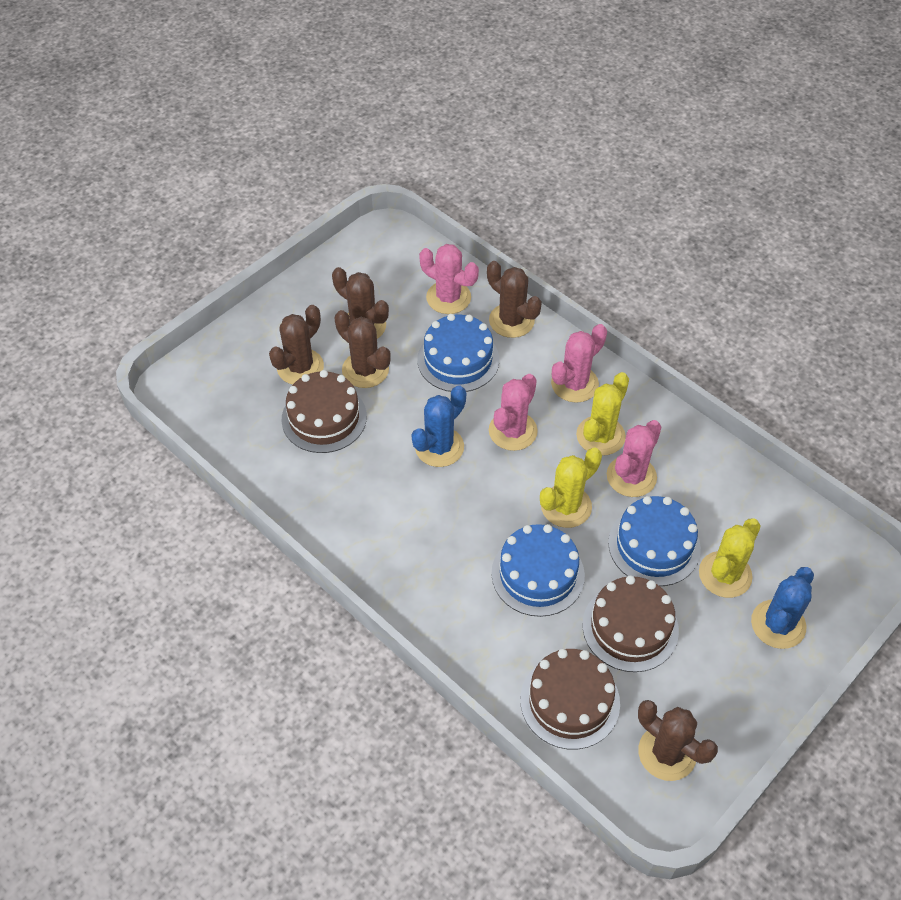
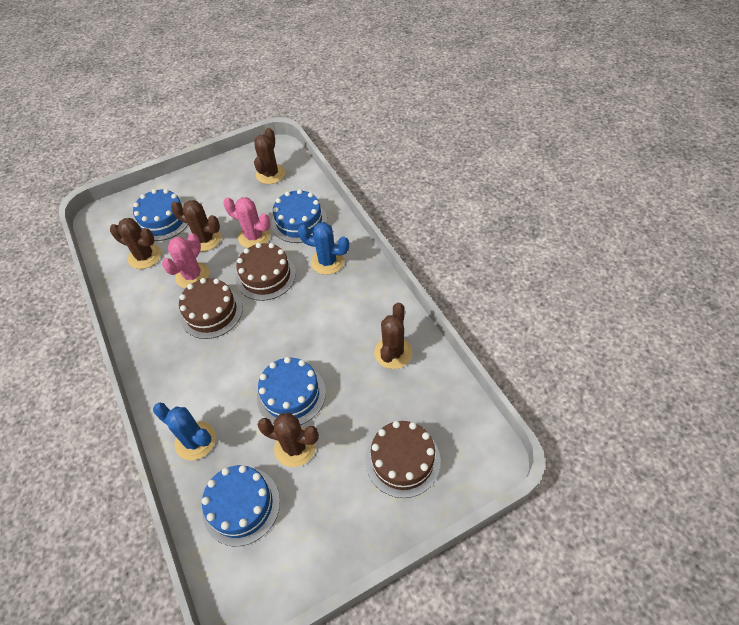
blue cake: [417,314,499,392] [491,524,585,617] [608,496,701,586] = 3 -> [133,189,188,241] [202,465,280,546] [257,357,326,425] [271,189,327,243] = 4
pink cactus: [419,244,479,314] [489,374,538,451] [551,324,607,403] [607,420,661,497] = 4 -> [162,233,209,288] [223,197,270,248] = 2
yellow cactus: [540,447,602,528] [576,372,629,456] [699,518,761,598] = 3 -> none = 0

